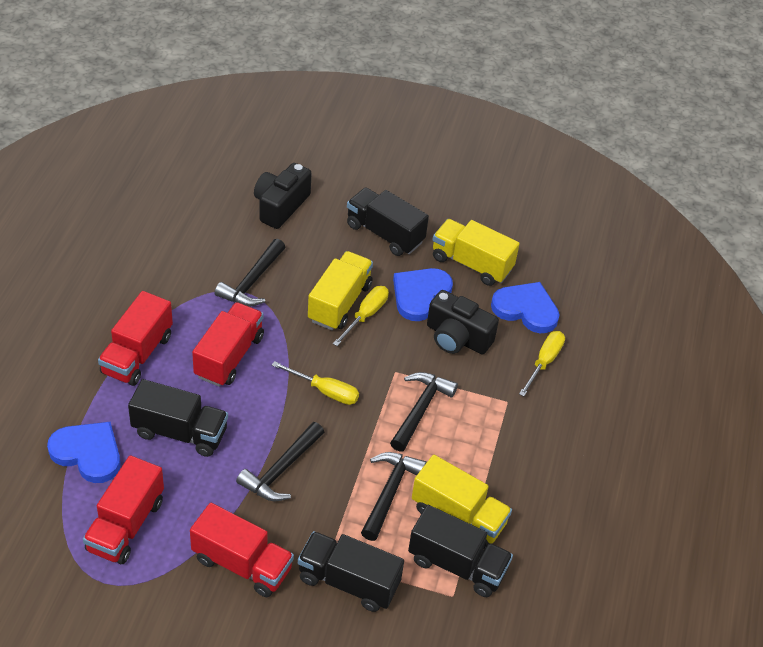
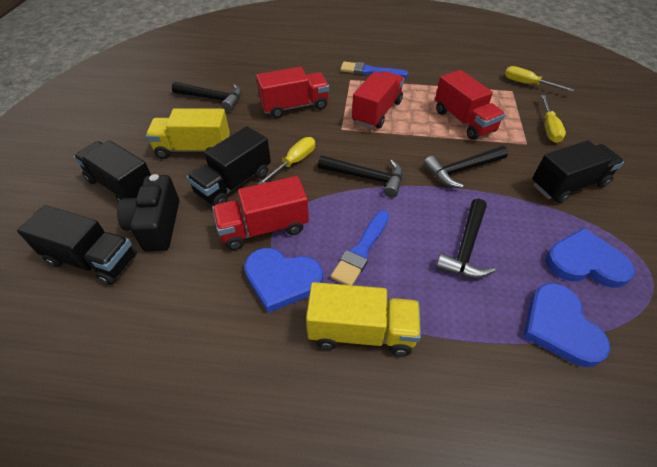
black camera: [254,163,312,229] [427,290,499,354] = 2 -> [117,174,179,252] = 1
blue brush: none = 0 -> [331,210,389,285] [340,62,408,78] = 2
yellow truck: [308,251,373,330] [412,455,512,549] [433,219,520,286] = 3 -> [146,108,230,159] [306,282,421,356] = 2

